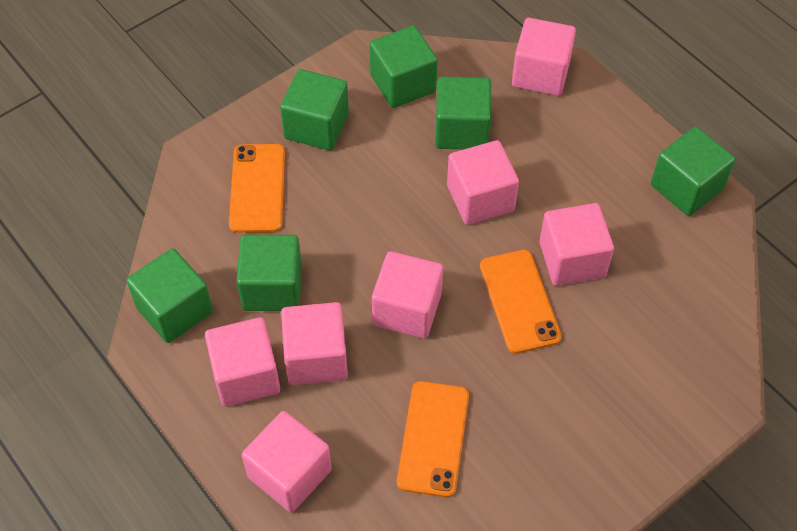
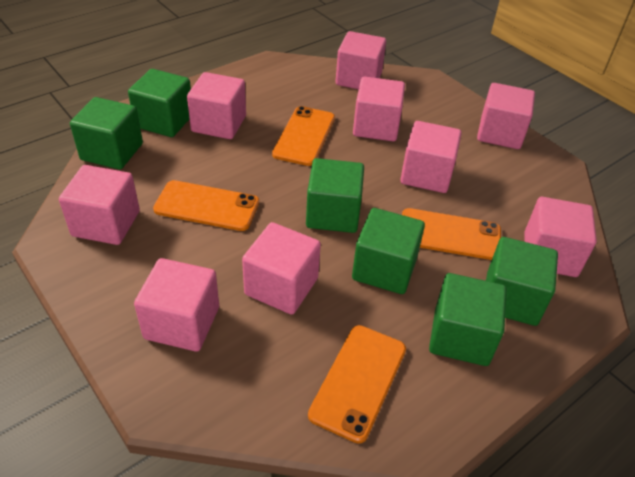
orange phone: [229,144,285,233] [397,381,469,497] [480,250,562,354] = 3 -> [153,180,259,231] [272,106,335,166] [308,325,406,444] [402,208,501,260] = 4
pink cube: [205,317,280,406] [242,411,332,512] [281,302,348,385] [372,251,443,338] [447,140,519,225] [512,18,576,96] [539,203,614,286] = 7 -> [59,165,140,245] [134,258,219,352] [187,72,246,139] [242,222,321,315] [336,31,386,89] [353,77,405,141] [400,121,462,193] [477,83,535,149] [524,197,597,277] = 9

